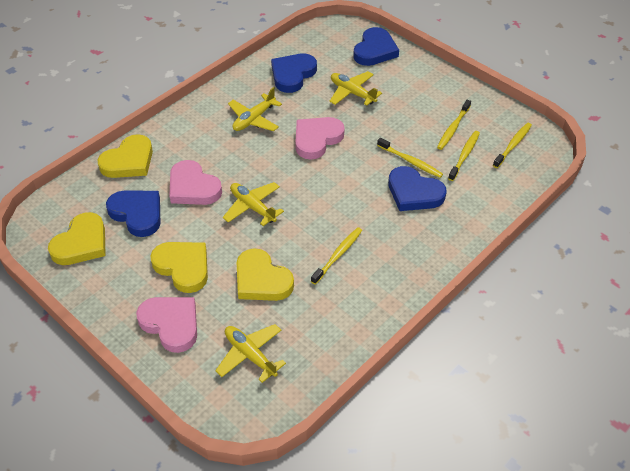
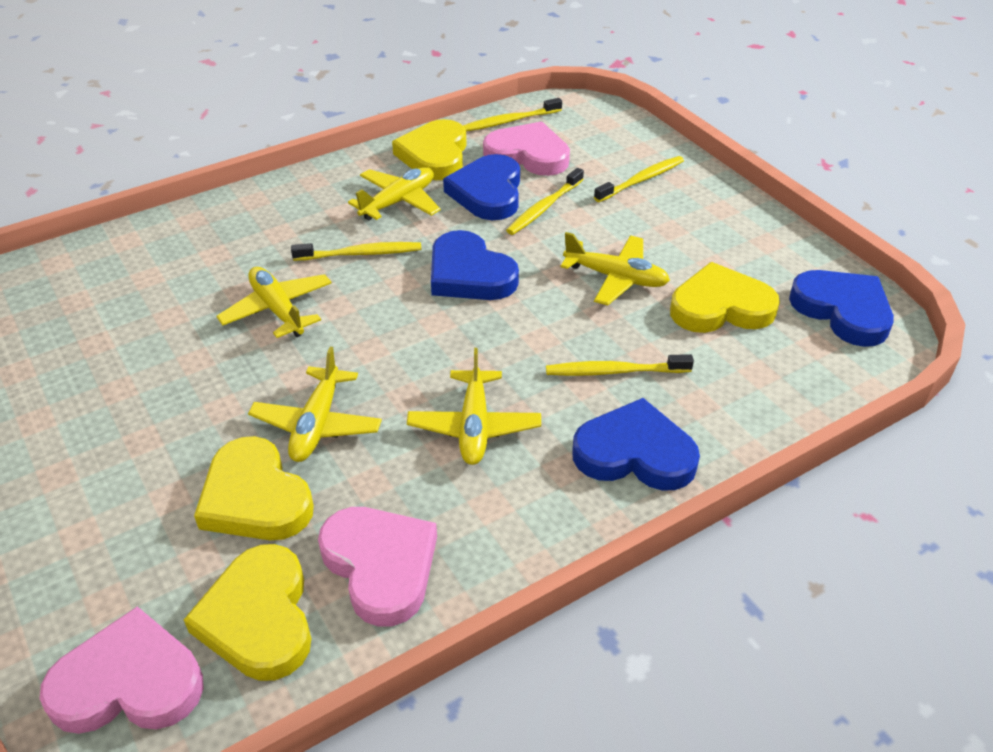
yellow plane: [215,324,286,383] [223,182,284,226] [228,87,282,131] [329,71,382,106] = 4 -> [216,267,332,338] [248,347,382,462] [348,167,441,221] [407,348,541,465] [560,232,670,305] = 5

